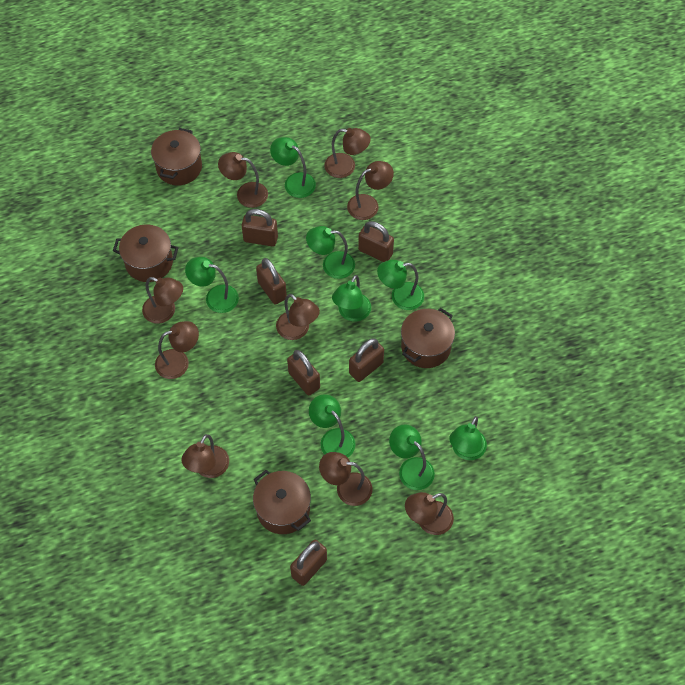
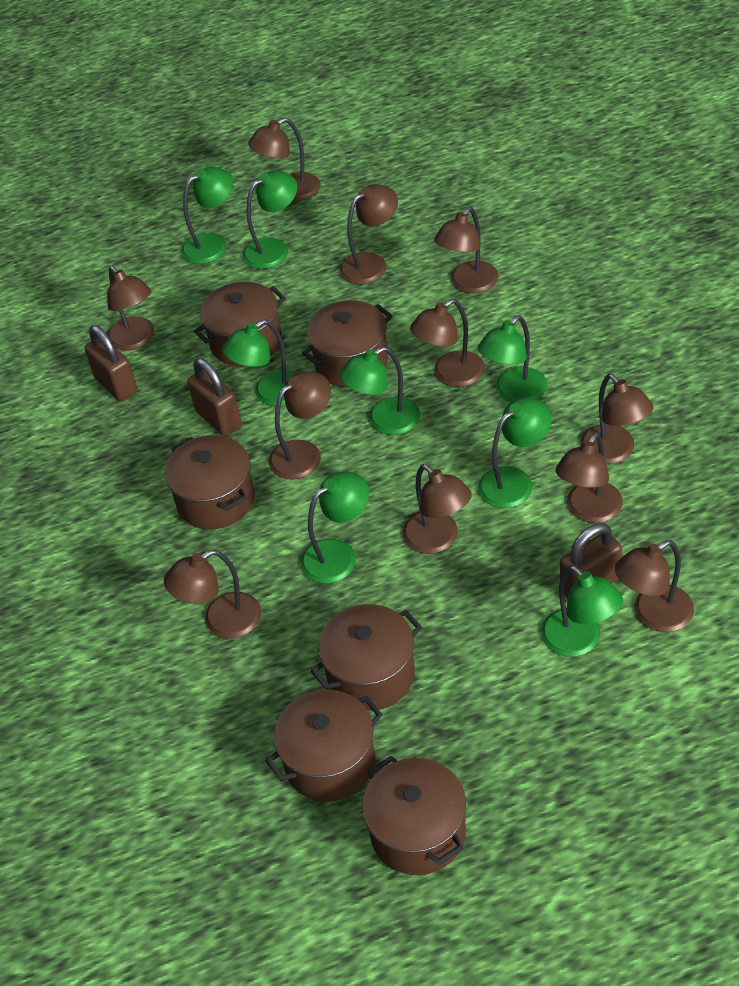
brown lamp: [142,277,183,324] [155,321,199,379] [181,434,229,478] [218,152,268,208] [276,294,320,340] [319,452,372,506] [324,128,371,178] [347,161,394,220] [405,492,454,535] = 9 -> [107,266,154,351] [164,550,261,639] [248,118,321,201] [269,371,331,480] [340,184,398,285] [403,464,472,554] [410,299,485,387] [434,207,498,293] [555,432,623,523] [580,374,654,464] [615,540,694,632] = 11
brown padlock: [242,209,278,247] [256,258,287,305] [287,350,320,395] [290,540,327,586] [349,338,384,382] [358,221,394,262] = 6 -> [84,325,138,402] [188,358,242,436] [560,523,622,599] = 3
brown pot: [113,224,179,282] [151,128,202,186] [253,470,311,534] [401,308,455,368] = 4 -> [165,435,255,529] [194,282,286,367] [266,690,383,802] [302,300,393,387] [311,604,422,711] [362,756,466,875] = 6

